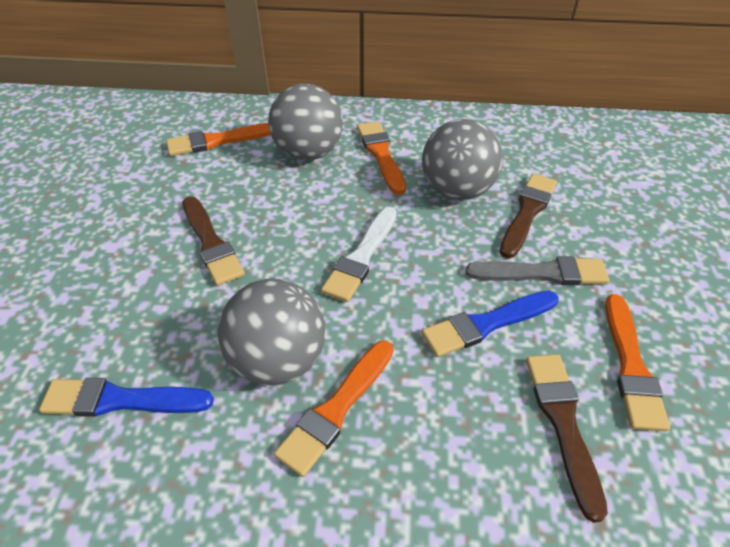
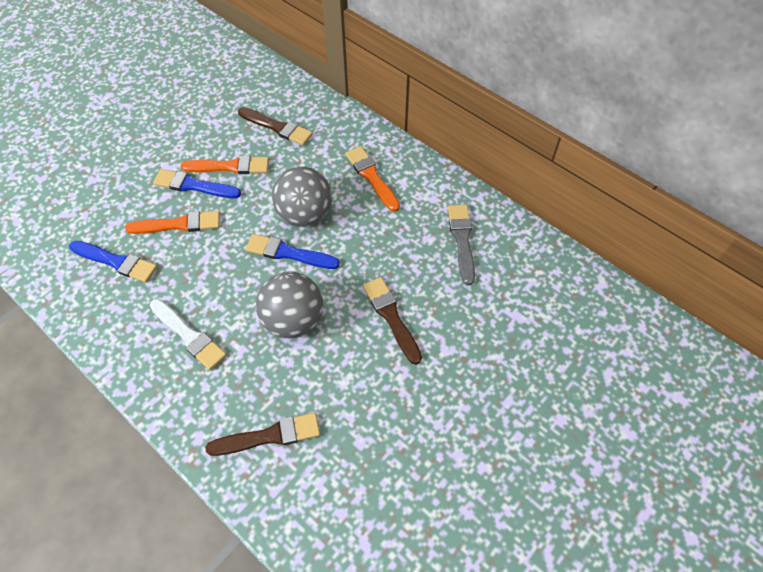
blue brush: [39,378,214,417] [422,291,559,357] = 2 -> [69,241,157,283] [153,169,241,198] [245,234,340,269] = 3
grey ball: [218,279,325,385] [268,84,343,161] [422,119,503,200] = 3 -> [256,271,323,338] [272,166,332,227] = 2
orange brush: [166,123,271,156] [274,340,393,477] [357,121,406,195] [605,294,670,431] = 4 -> [125,211,220,234] [180,156,269,174] [345,146,400,212] = 3

